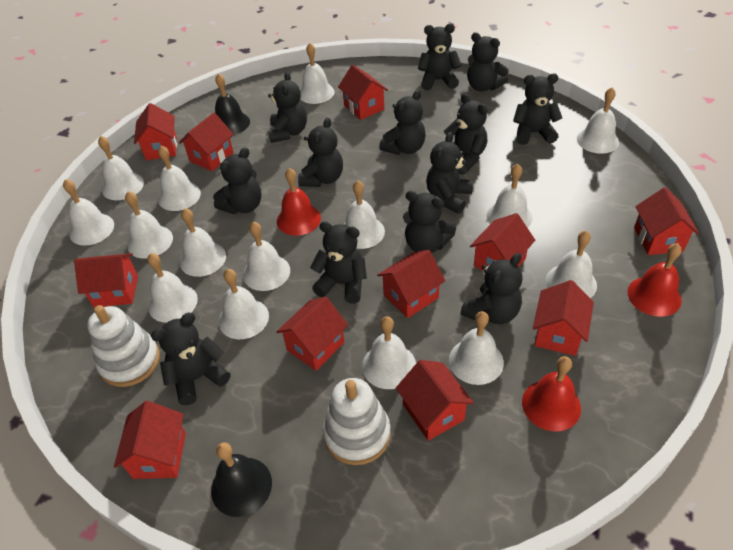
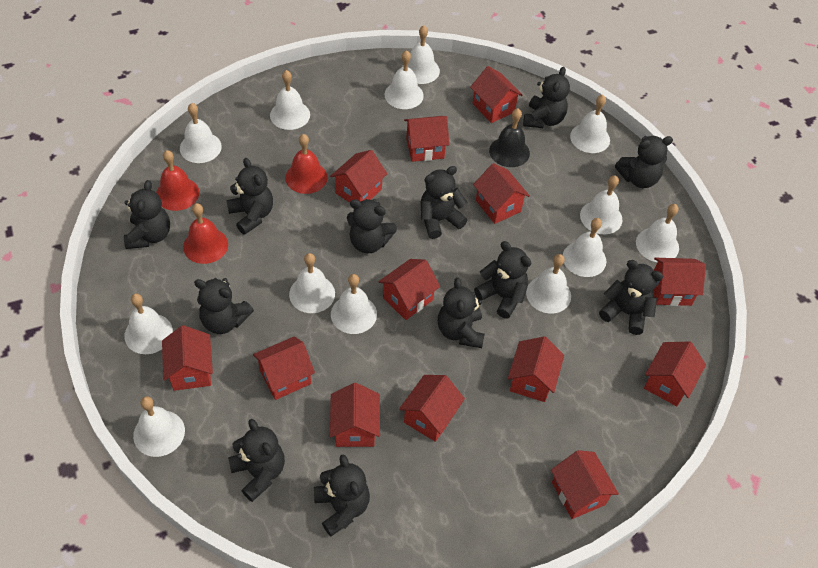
black bell: [211,442,272,517] [215,73,250,135] = 2 -> [489,108,530,167] = 1
black teddy bear: [151,313,230,405] [213,147,262,214] [268,72,307,143] [298,117,343,187] [310,221,367,303] [379,90,426,155] [403,191,456,253] [418,24,461,91] [426,132,473,214] [444,93,487,172] [460,253,523,324] [467,32,509,92] [513,74,562,145] = 13 -> [124,180,170,249] [194,278,254,334] [226,158,273,235] [228,419,285,502] [314,455,370,537] [347,199,397,253] [421,166,467,239] [438,278,485,348] [474,241,531,319] [523,67,570,128] [599,260,663,335] [615,136,673,188] = 12
red house: [74,253,138,307] [114,401,186,479] [134,103,177,160] [179,112,234,171] [276,297,348,371] [338,65,388,120] [377,250,445,318] [396,360,474,441] [470,213,535,271] [533,280,594,356] [634,187,699,255] = 11 -> [162,325,213,391] [253,336,315,400] [330,150,387,203] [330,383,380,447] [378,259,440,320] [399,375,465,442] [404,116,449,162] [470,66,523,123] [473,163,530,224] [508,336,564,402] [551,450,619,519] [644,341,706,406] [653,258,706,306] = 13
white bell: [63,179,114,245] [98,136,144,200] [125,191,173,259] [147,253,198,323] [158,146,201,211] [180,208,226,277] [219,269,269,339] [243,222,290,291] [300,43,334,104] [343,180,385,249] [362,316,416,389] [449,311,504,385] [486,164,533,228] [546,231,597,298] [577,87,619,154] = 15 -> [124,293,173,354] [133,396,185,457] [180,103,222,163] [270,70,310,130] [289,253,335,313] [331,274,377,334] [385,50,424,109] [402,25,440,84] [526,254,571,314] [563,218,606,277] [570,95,610,153] [580,175,623,234] [636,204,679,262] = 13
white stacking toy: [87,305,160,387] [323,378,391,465] = 2 -> none = 0

